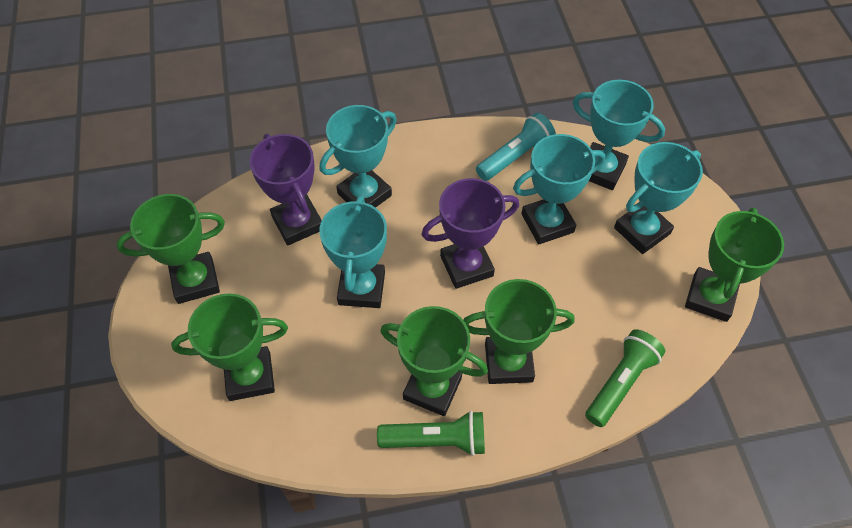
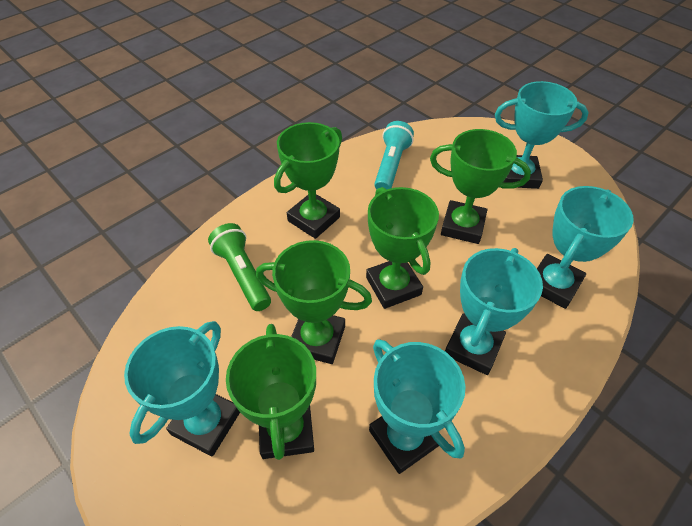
green flashlight: [377,411,485,456] [585,329,665,427] = 2 -> [208,223,271,311] = 1
purple trophy: [249,134,322,245] [421,178,519,289] = 2 -> none = 0

